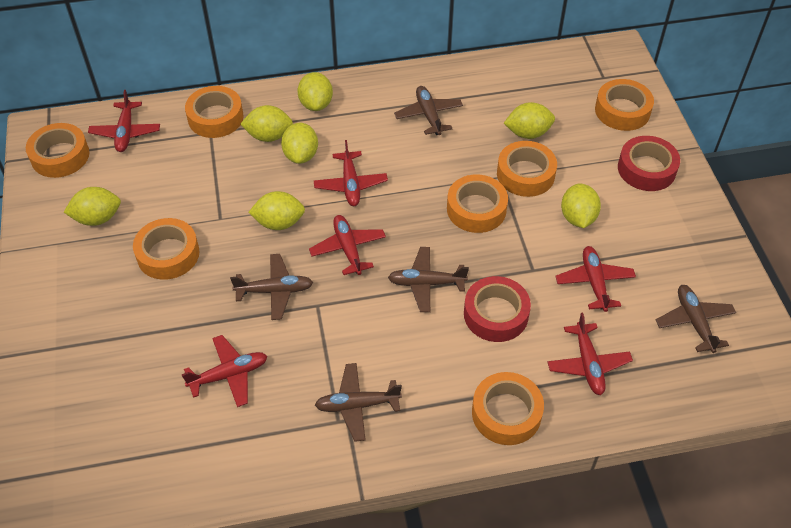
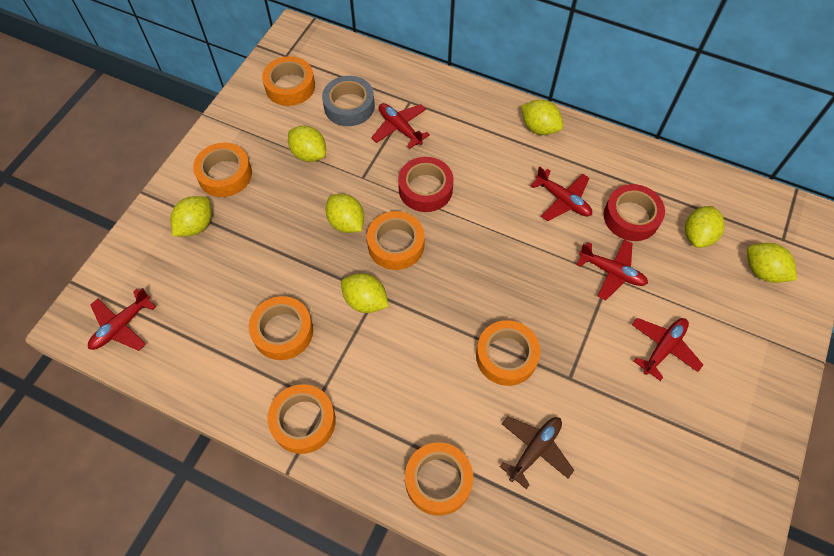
brown plane: [230,254,313,320] [315,363,402,442] [388,247,469,312] [394,86,463,135] [656,285,736,353] = 5 -> [500,417,574,489] = 1
grey tape: none = 0 -> [322,76,375,126] = 1
red plane: [88,90,160,152] [182,335,267,407] [309,215,386,275] [314,140,388,206] [547,313,633,395] [555,246,636,312] = 6 -> [88,288,156,351] [371,103,430,149] [530,166,592,221] [577,240,648,300] [632,318,703,381] = 5

